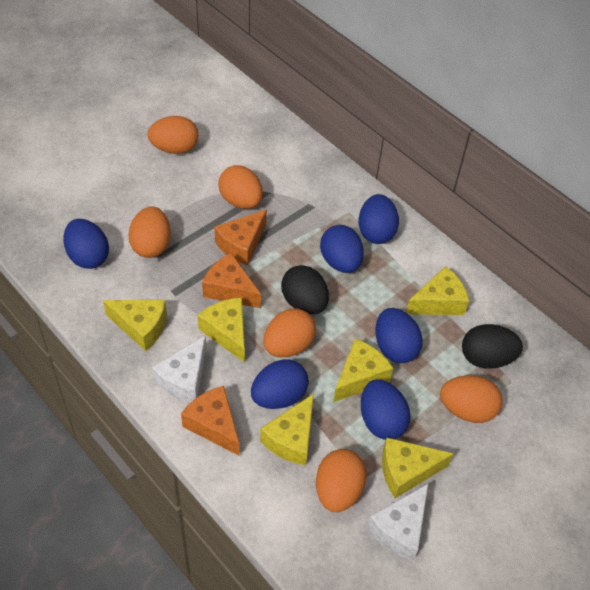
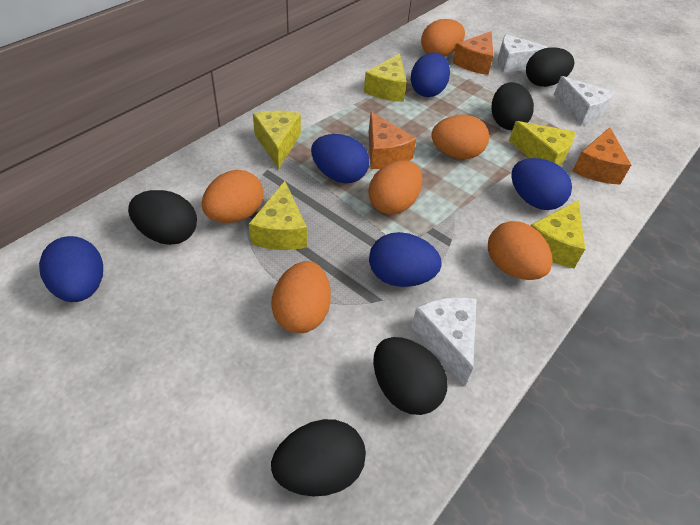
black egg: [281,265,329,314] [462,324,523,369] = 2 -> [128,190,197,245] [271,419,366,496] [373,337,448,415] [492,82,534,130] [526,47,574,87] = 5
blue egg: [63,219,109,269] [251,359,309,409] [320,225,364,273] [359,194,399,244] [361,380,411,440] [375,308,423,363] = 6 -> [39,236,103,302] [311,134,369,183] [369,232,442,287] [411,53,450,97] [511,158,572,210] = 5
white cheese: [152,335,206,402] [367,484,428,560] = 2 -> [411,297,477,385] [498,34,549,73] [554,76,614,125] = 3
yellow cheese: [103,300,167,351] [198,298,245,363] [260,394,314,465] [333,338,393,402] [382,438,454,498] [406,266,469,315] = 6 -> [249,181,307,250] [253,111,301,169] [364,53,407,102] [509,121,575,166] [531,200,585,268] = 5

